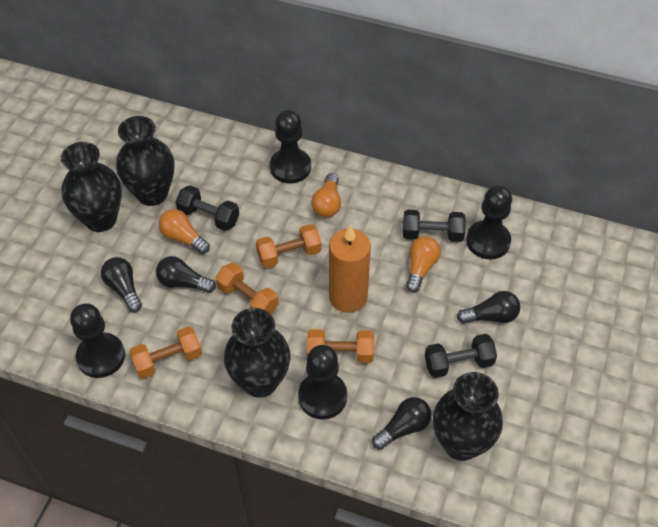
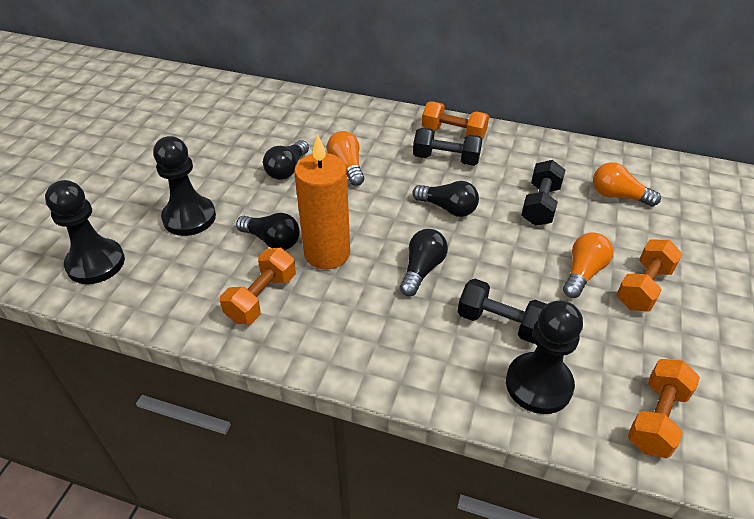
black pawn: [70,303,125,378] [270,110,311,184] [298,345,347,419] [466,185,512,259] = 4 -> [45,180,125,284] [153,136,216,236] [506,300,583,414] = 3
black vase: [61,142,122,232] [116,116,174,206] [224,308,291,398] [433,372,503,461] = 4 -> none = 0

